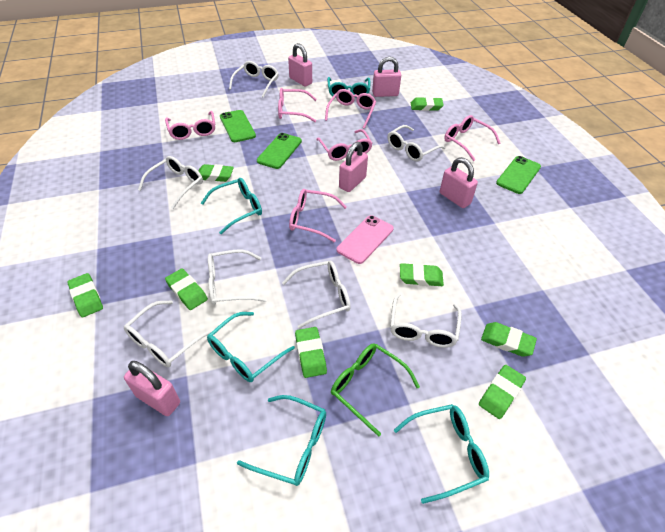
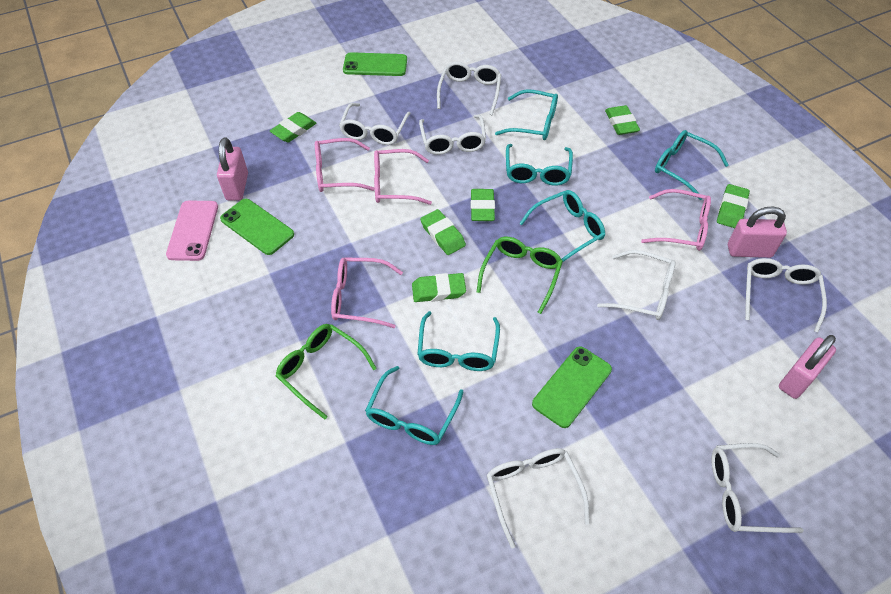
green eraser: [67,273,103,317] [165,268,208,310] [199,164,234,182] [295,327,327,378] [400,263,444,286] [411,97,444,111] [479,365,526,419] [481,322,537,357] = 8 -> [270,112,316,142] [412,273,466,302] [420,209,466,255] [470,189,495,221] [605,105,640,135] [717,184,750,228] = 6
green glasses: [331,343,420,437] = 1 -> [276,324,377,420] [477,237,563,314] = 2
pink glasses: [165,111,215,140] [278,88,317,122] [289,189,347,242] [316,129,373,161] [325,89,376,129] [444,115,500,161] = 6 -> [315,138,375,192] [331,257,403,328] [374,149,432,205] [641,189,711,251] = 4
pink padlock: [124,361,180,416] [288,43,312,86] [339,142,368,192] [372,57,401,97] [440,157,478,208] = 5 -> [217,138,248,201] [728,206,787,258] [779,335,836,399] = 3
turquoise glasses: [201,178,262,234] [207,312,295,382] [237,395,326,486] [327,77,370,98] [394,404,489,504] = 5 -> [365,366,463,445] [417,311,500,371] [495,89,558,140] [506,144,573,186] [519,190,605,262] [655,130,728,200] = 6

